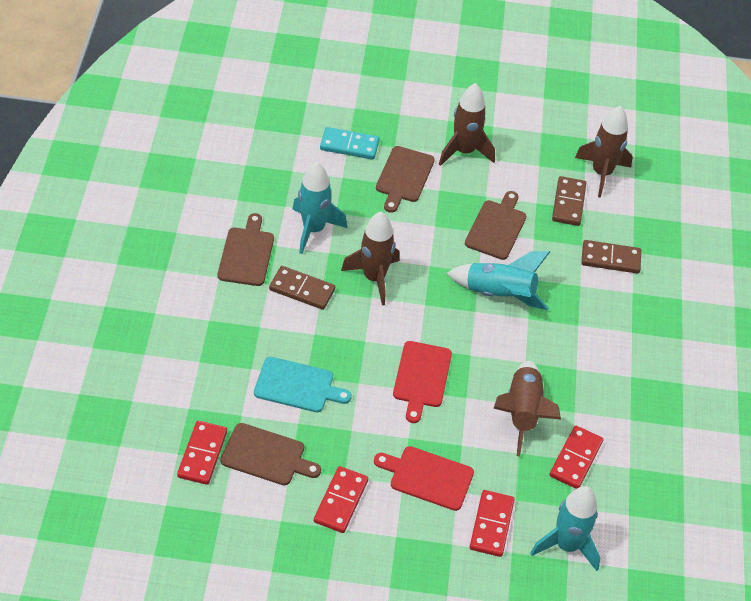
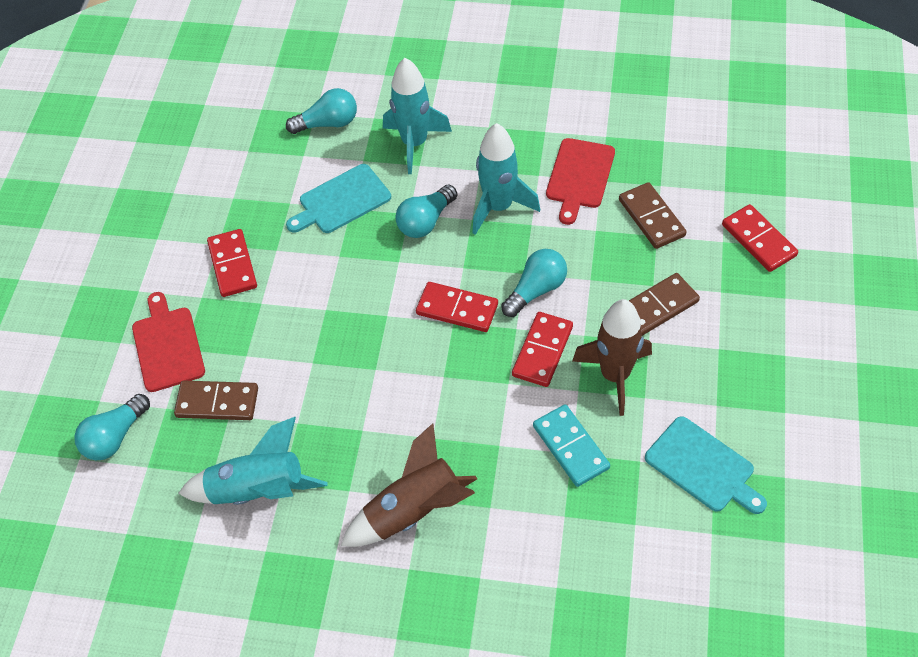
brown cutting board: [218,213,274,286] [220,423,321,485] [376,146,435,213] [465,191,526,260] = 4 -> none = 0
brown rocket: [341,212,400,305] [439,83,495,166] [494,361,561,457] [575,106,633,198] = 4 -> [341,423,477,547] [572,299,652,416] = 2
turquoise cutting board: [254,357,352,412] = 1 -> [286,164,391,233] [645,416,767,514] = 2
turquoise light bulb: none = 0 -> [74,394,150,460] [286,88,357,134] [396,185,457,238] [501,249,567,317] = 4

